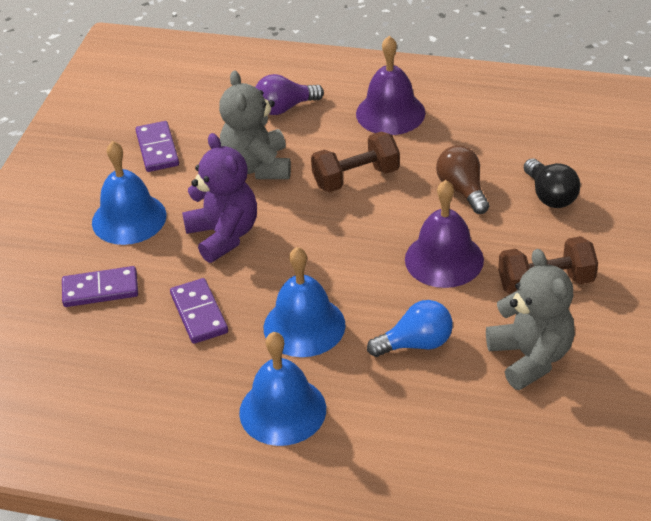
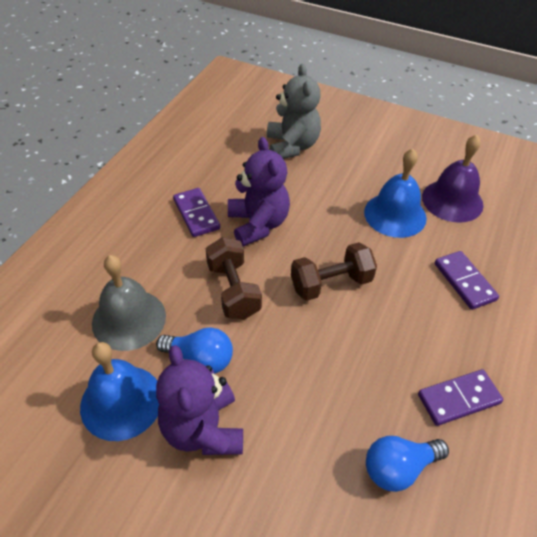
black light bulb: [524,158,580,208] = 1 -> none = 0
blue bell: [92,141,167,245] [239,332,326,446] [264,247,346,357] = 3 -> [80,342,159,441] [364,149,427,238] = 2
blue light bulb: [367,300,453,357] = 1 -> [156,327,233,374] [366,436,449,492] = 2
brown light bulb: [436,146,490,214] = 1 -> none = 0
grey bell: none = 0 -> [92,255,166,351] = 1
grey teddy bear: [219,70,291,179] [486,249,575,390] = 2 -> [267,64,321,159] = 1
purple bell: [356,36,426,135] [405,180,484,288] = 2 -> [422,134,483,223] = 1
purple light bulb: [256,74,324,115] = 1 -> none = 0
purple teddy bear: [182,133,257,263] = 1 -> [156,345,243,455] [228,137,290,246] = 2

